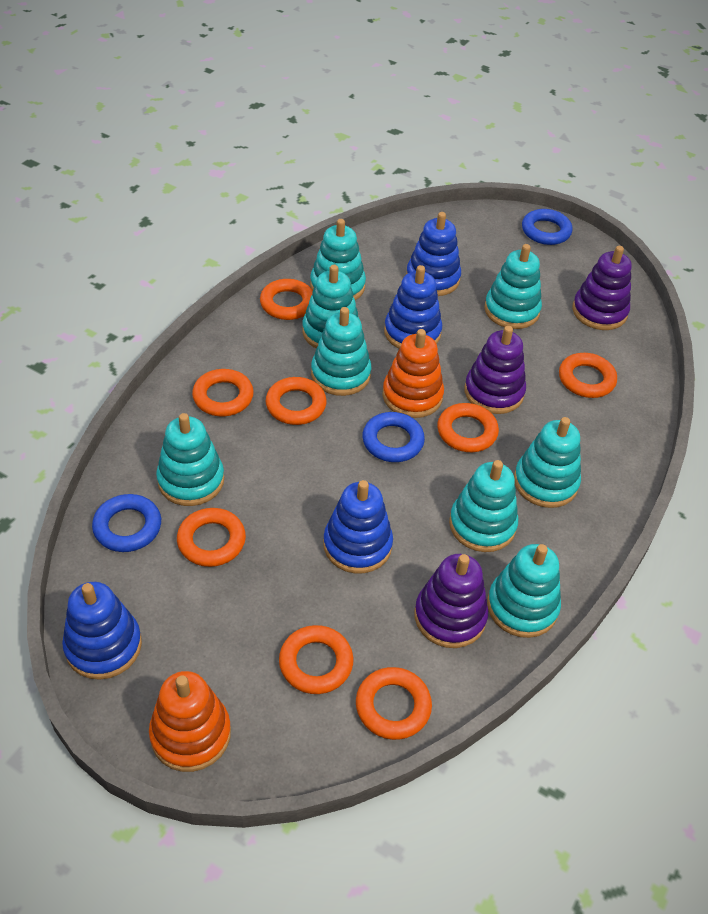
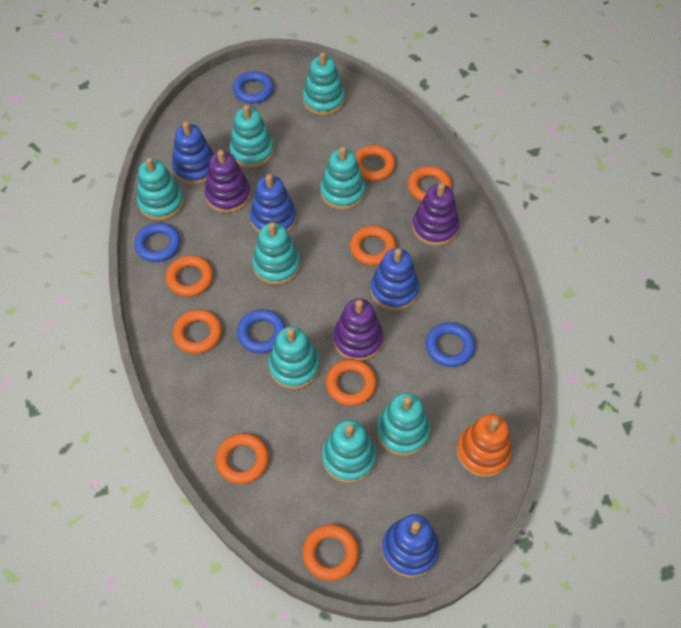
blue ring: [92,494,161,552] [362,412,425,462] [522,209,572,245] = 3 -> [134,223,181,262] [233,71,274,104] [237,309,286,353] [426,322,475,367] = 4
orange stacking toy: [149,671,231,772] [382,329,444,418] = 2 -> [457,414,512,477] = 1

